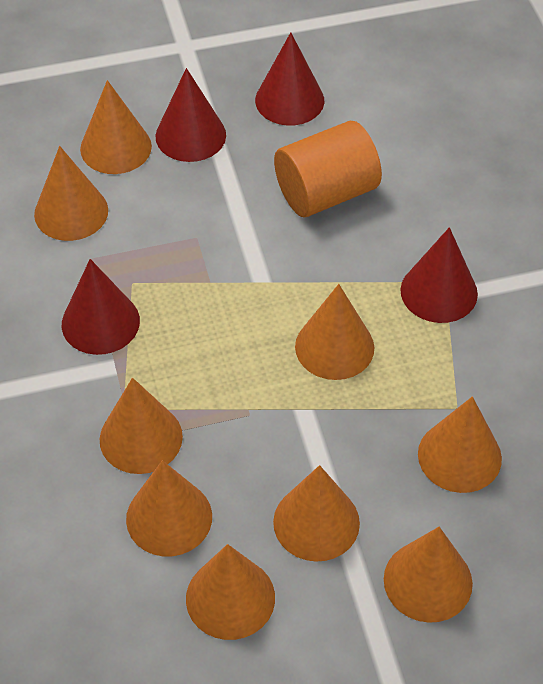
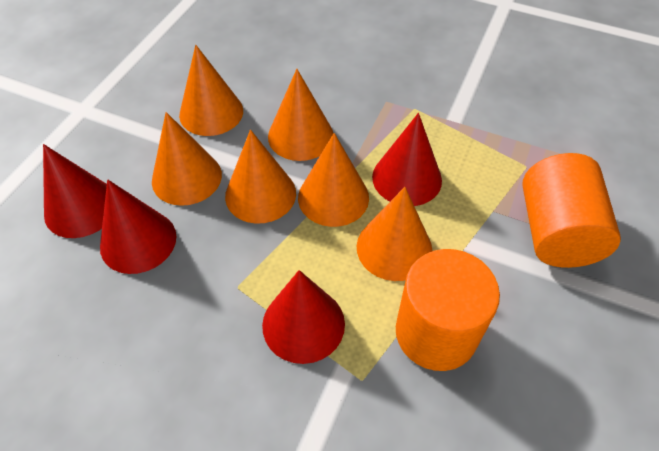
orange cone: [34,146,108,241] [80,80,152,174] [100,378,183,474] [126,460,212,556] [186,544,275,640] [273,465,360,562] [295,284,374,380] [384,527,473,623] [418,396,502,493] = 9 -> [152,112,222,206] [179,45,243,136] [225,130,296,224] [268,69,333,161] [298,133,369,227] [357,187,432,281] = 6
orange cylinder: [274,121,382,217] = 1 -> [396,249,500,371] [522,153,621,268] = 2

